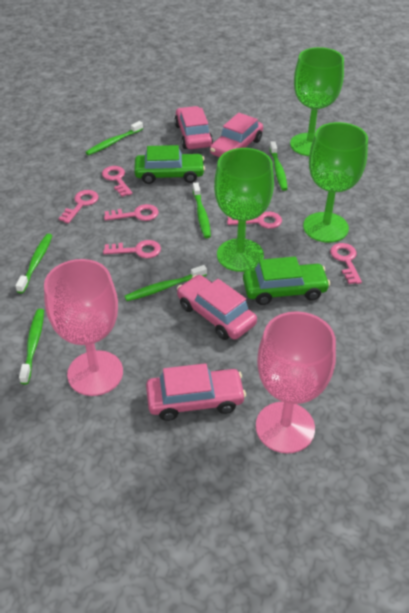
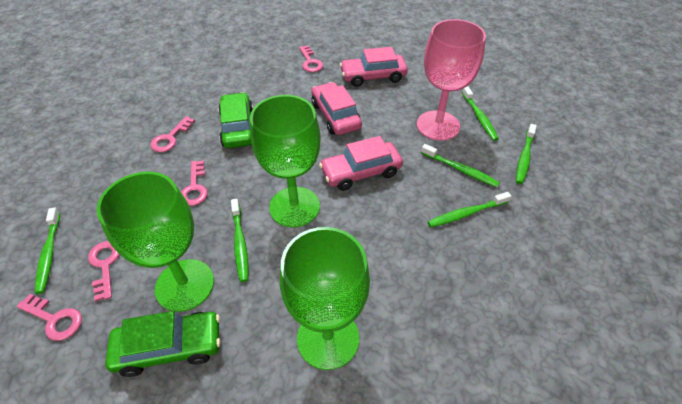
pink car: [146,363,246,421] [174,106,213,149] [177,275,257,340] [210,113,263,157] = 4 -> [311,82,362,135] [319,136,403,191] [340,47,408,87] = 3
pink goblet: [44,259,123,396] [256,311,336,453] = 2 -> [417,19,486,141] = 1
pink key: [59,190,99,223] [102,166,133,197] [103,240,161,258] [104,204,158,221] [227,212,282,229] [330,243,362,284] = 6 -> [17,294,82,341] [88,241,120,301] [150,116,195,152] [181,161,208,206] [299,45,323,72] = 5

